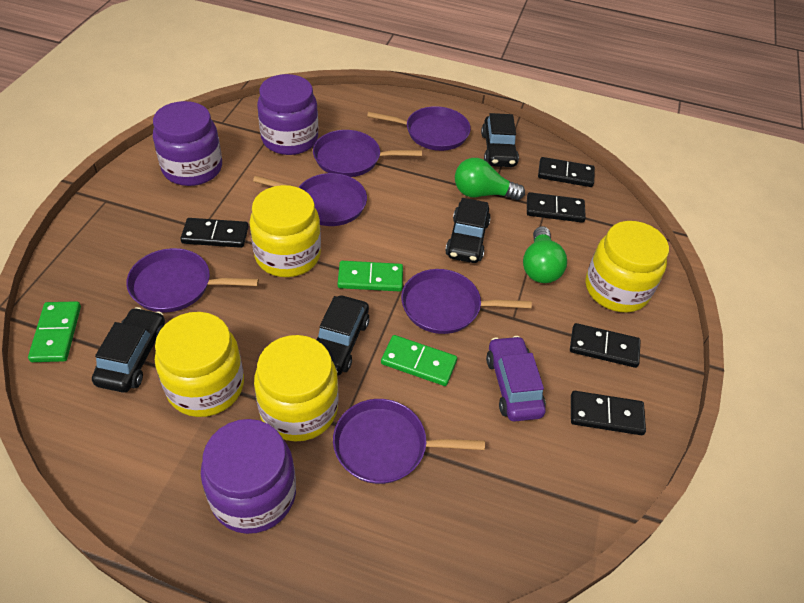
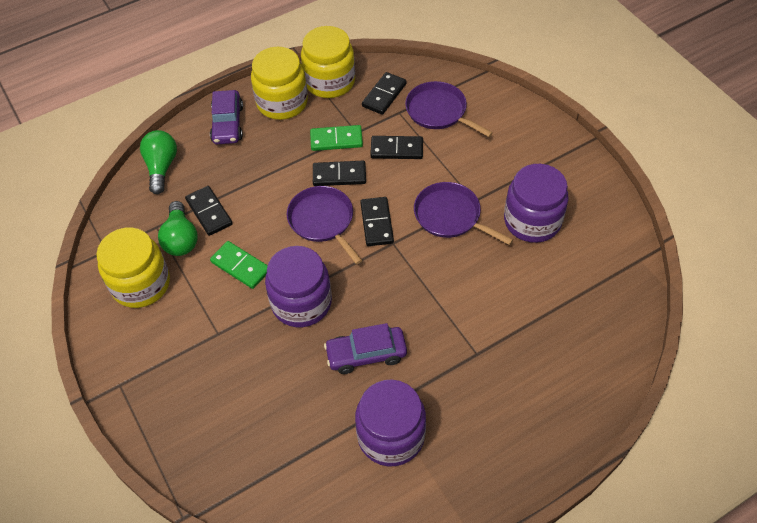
black car: [92,307,165,393] [317,295,370,375] [445,198,491,263] [481,113,519,167] = 4 -> none = 0
green domino: [28,301,81,362] [338,261,403,292] [381,335,457,386] = 3 -> [210,241,268,289] [310,125,363,151] = 2
purple car: [486,336,546,422] = 1 -> [210,90,243,144] [324,323,407,374] = 2
purple pan: [126,248,259,312] [253,173,367,226] [313,130,422,177] [333,399,485,484] [367,106,471,151] [401,269,532,334] = 6 -> [287,186,362,264] [405,81,493,137] [414,182,513,245] = 3
yellow jar: [155,312,244,417] [249,185,321,277] [254,335,339,442] [586,221,669,313] = 4 -> [96,227,170,308] [251,47,308,120] [301,26,355,98] = 3

